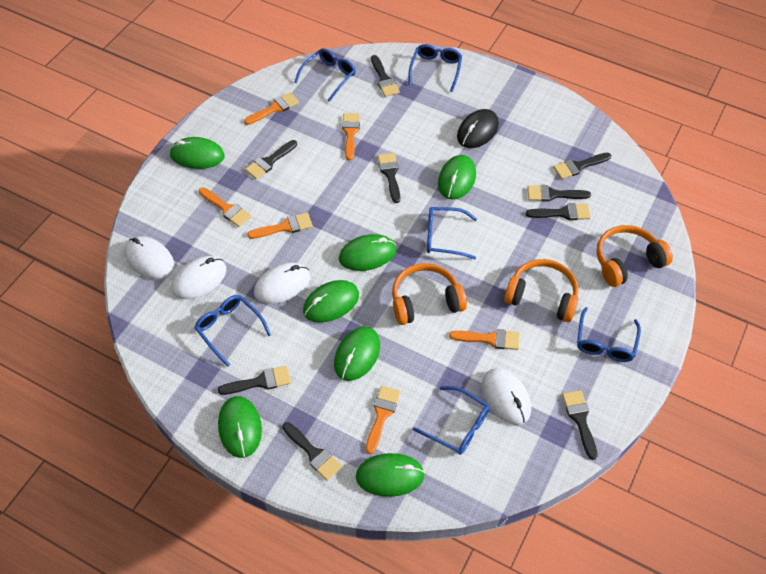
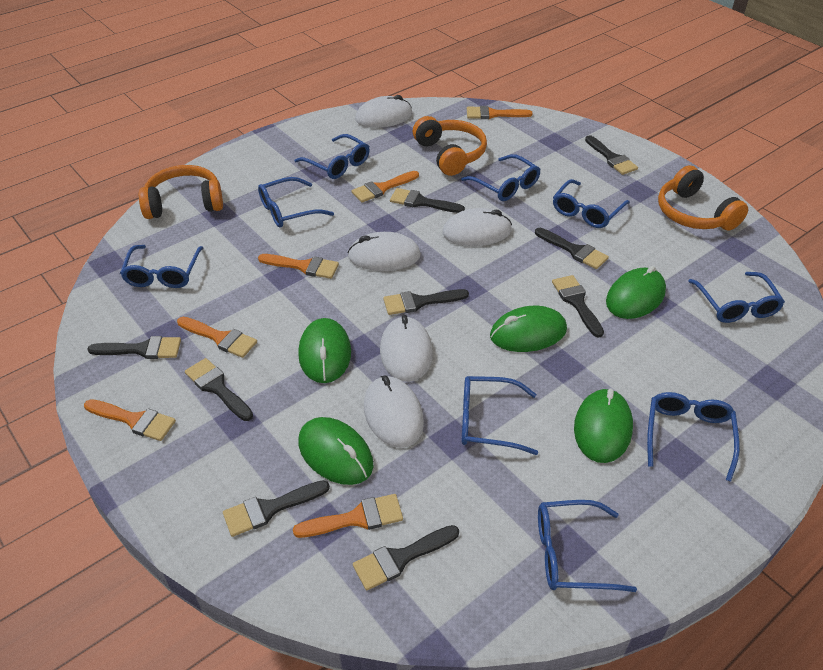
black mouse: [457,109,499,148] = 1 -> none = 0
blue glasses: [195,295,271,366] [295,48,356,102] [408,44,462,92] [412,386,490,455] [427,207,477,259] [577,307,641,362] = 6 -> [120,245,203,288] [258,177,334,228] [294,134,370,179] [461,154,541,201] [462,376,538,455] [538,500,637,592] [553,179,630,228] [647,392,740,482] [689,272,785,323] = 9
green mouse: [169,137,225,169] [218,396,262,458] [303,280,359,323] [334,327,380,381] [339,234,396,271] [356,453,425,497] [438,155,476,200] = 7 -> [298,318,351,383] [299,417,374,485] [490,306,567,352] [574,389,633,463] [606,266,666,319] = 5
white mouse: [125,236,174,279] [172,256,226,299] [254,263,310,304] [482,368,531,425] = 4 -> [347,232,421,271] [355,95,412,128] [364,376,424,448] [380,315,433,382] [442,208,512,246] = 5

